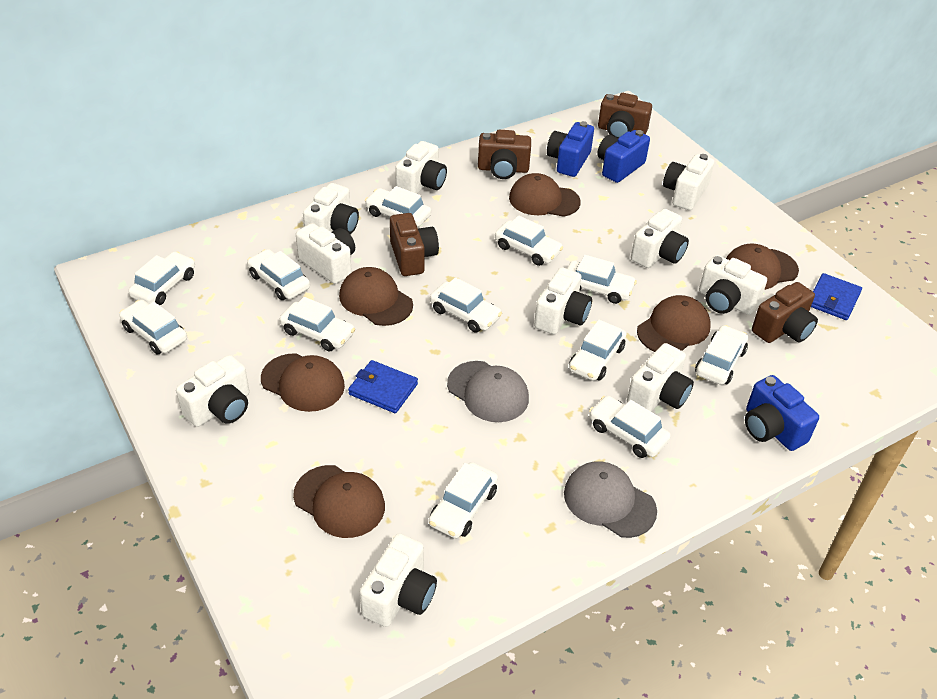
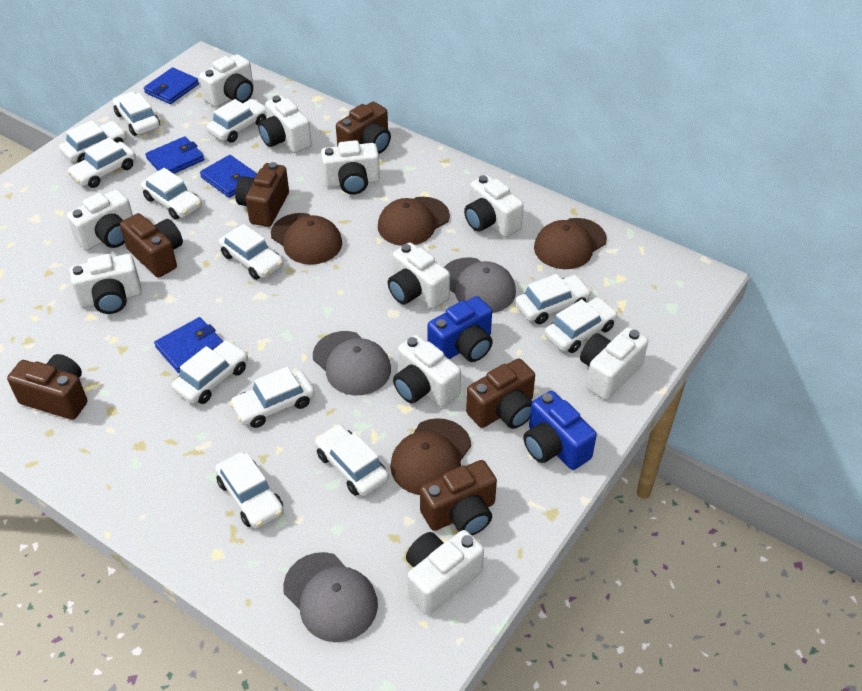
blue camera: [547,121,594,177] [597,130,650,183] [745,375,819,451] = 3 -> [427,296,493,362] [523,391,597,470] = 2
blue wallet: [348,360,418,413] [811,273,862,320] = 2 -> [144,68,199,104] [145,136,204,174] [154,317,223,373] [200,155,257,198] = 4
brown camera: [390,213,439,276] [478,130,531,179] [598,93,652,138] [752,282,818,343] = 4 -> [7,354,87,420] [120,213,183,278] [235,162,289,227] [336,102,391,154] [420,460,497,535] [466,358,535,429] = 6
brown cap: [261,353,345,412] [293,465,385,538] [339,267,413,326] [509,173,581,217] [637,295,711,352] [726,243,799,290] = 6 -> [271,213,342,265] [378,197,450,246] [390,418,471,495] [534,218,607,269] = 4
grey cap: [447,361,529,422] [564,462,657,538] = 2 -> [283,552,378,642] [313,331,391,395] [444,257,516,313] = 3

